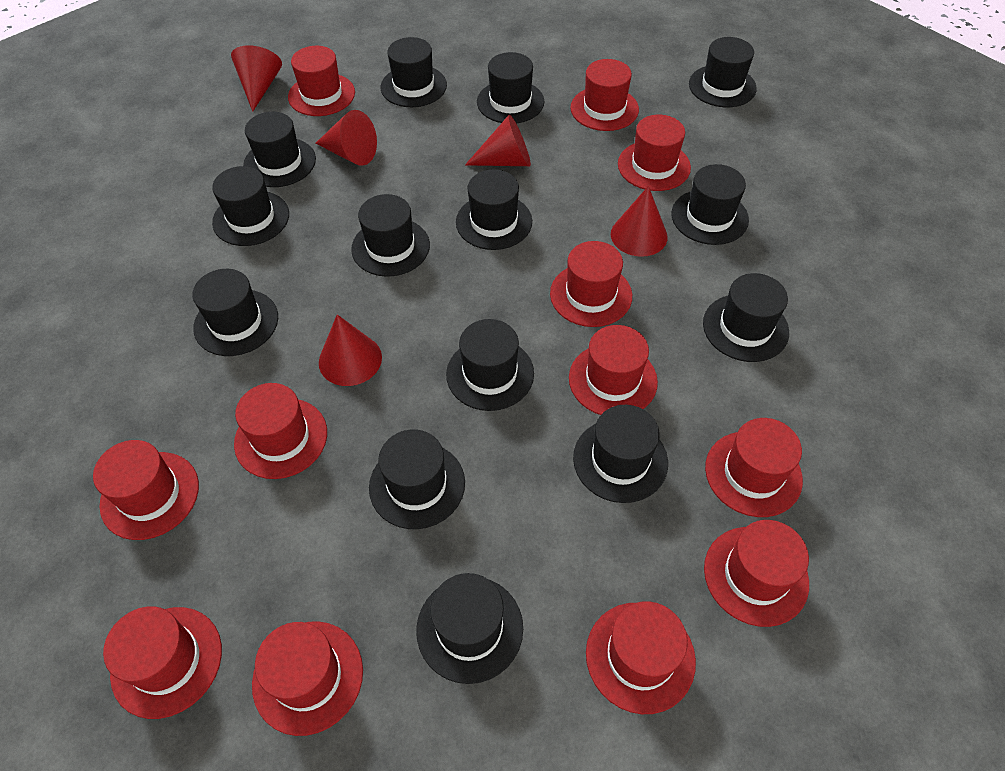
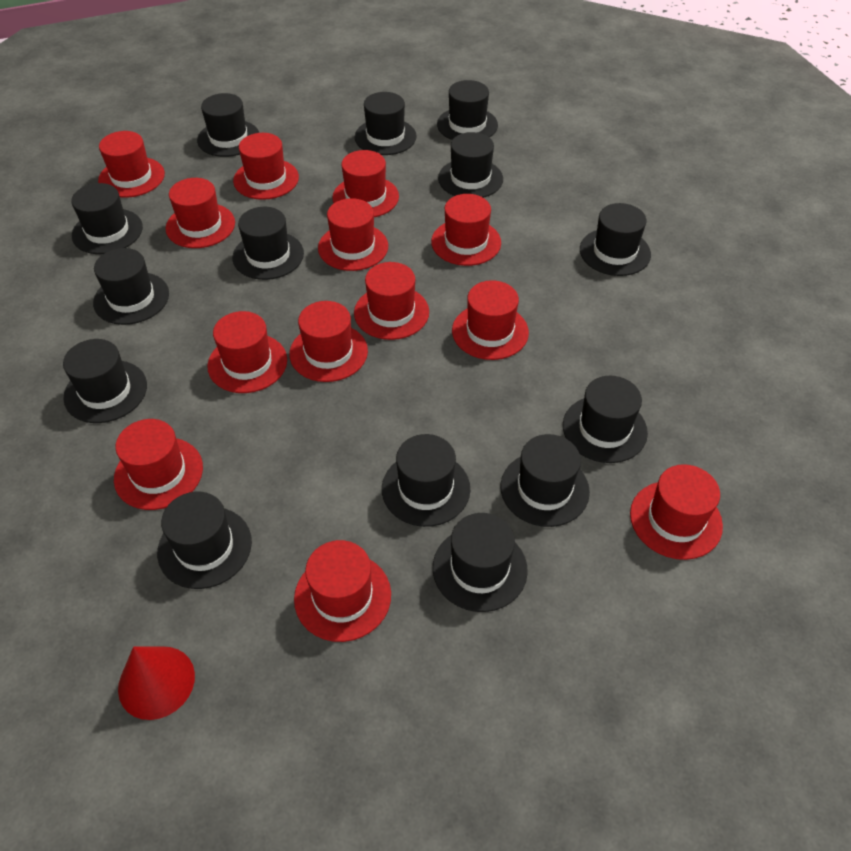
red cone: [231,45,282,112] [315,110,377,166] [319,314,382,386] [465,115,531,166] [611,186,668,257] = 5 -> [118,646,195,720] = 1
red hat: [93,440,199,540] [103,606,222,719] [234,383,327,479] [252,621,363,736] [288,46,355,116] [550,241,632,327] [569,325,658,415] [570,59,639,131] [586,601,696,714] [618,115,691,191] [704,520,809,627] [705,418,803,517] = 12 -> [98,131,165,198] [114,419,203,510] [166,178,235,248] [207,311,287,393] [233,133,299,200] [289,301,368,382] [294,540,391,642] [318,198,388,271] [332,150,399,217] [354,262,429,340] [431,194,501,266] [452,280,529,360] [630,464,723,560] = 13

